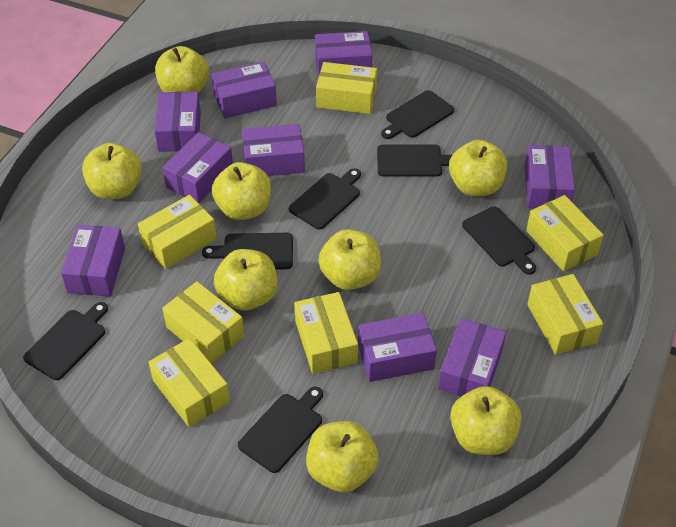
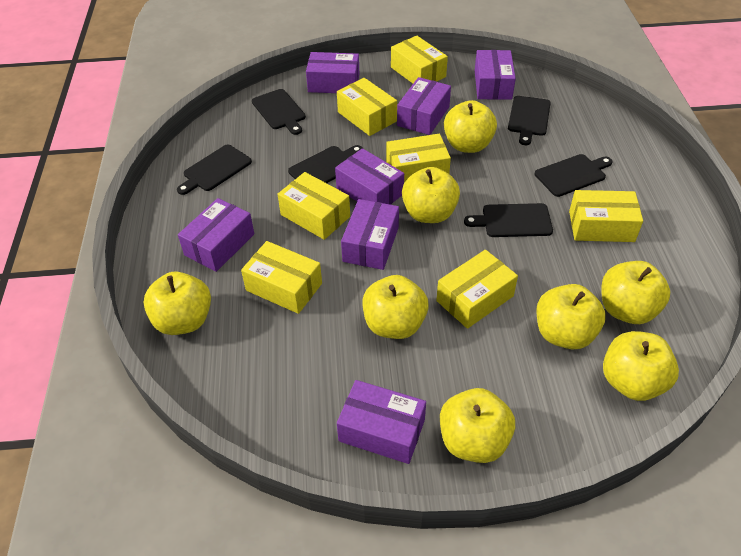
black cutting board: [23,302,108,380] [202,233,293,270] [238,387,323,473] [289,168,361,230] [377,144,452,177] [381,90,454,139] [462,206,536,275] = 7 -> [177,144,252,195] [252,89,306,135] [288,145,362,183] [464,203,553,237] [508,96,551,145] [535,154,613,197] = 6
purple box: [61,225,125,296] [154,91,201,152] [162,132,233,203] [212,61,277,118] [242,124,305,176] [315,31,372,78] [358,313,437,382] [438,318,506,397] [524,145,575,208] = 9 -> [178,198,254,272] [306,52,359,93] [335,148,404,205] [337,380,426,464] [341,199,399,270] [397,77,451,135] [475,50,516,100] = 7

